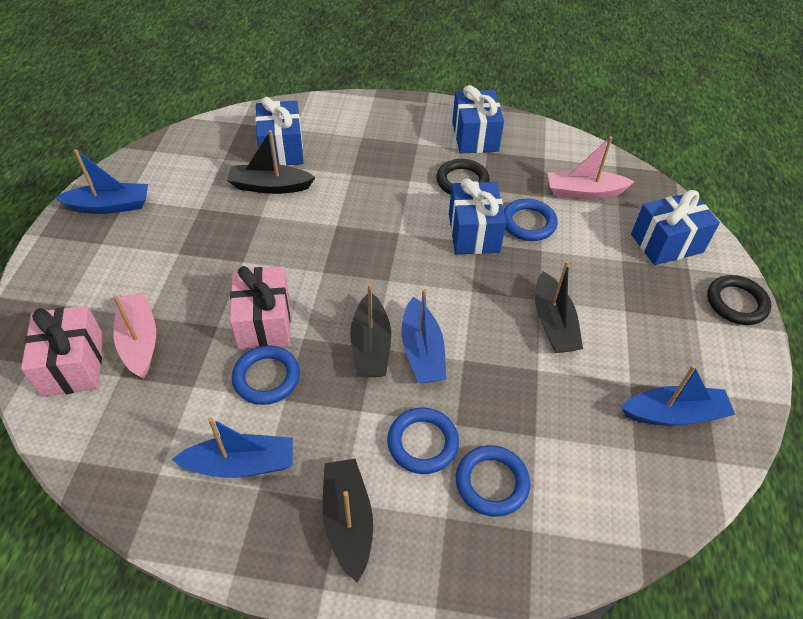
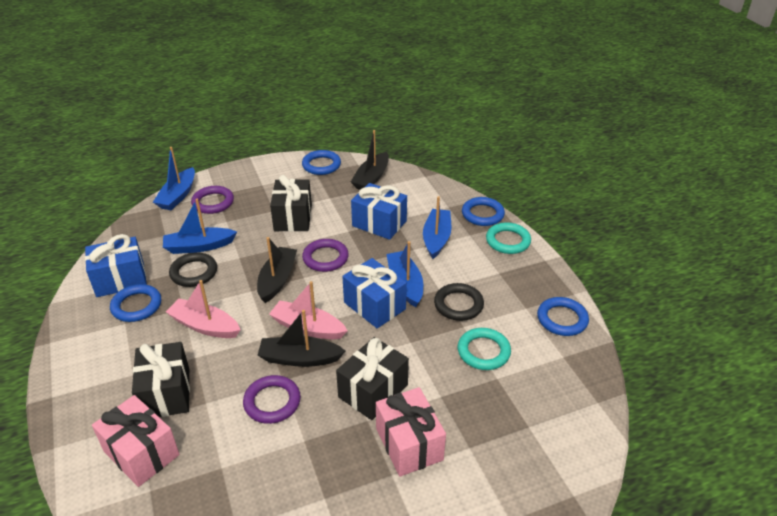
black boat: [227,130,316,194] [322,459,373,582] [350,283,391,377] [535,261,583,353] = 4 -> [257,237,297,303] [258,310,345,367] [351,130,389,190] = 3
black gift: none = 0 -> [132,342,190,417] [270,175,312,232] [336,337,409,420] = 3
blue gift: [255,97,304,166] [449,179,506,254] [452,85,504,154] [631,190,720,265] = 4 -> [85,234,147,297] [342,258,407,328] [351,183,407,240] = 3
purple ring: none = 0 -> [191,186,234,214] [243,375,301,424] [302,239,349,272] = 3
turquoise ring: none = 0 -> [458,328,511,370] [486,222,531,254] = 2

